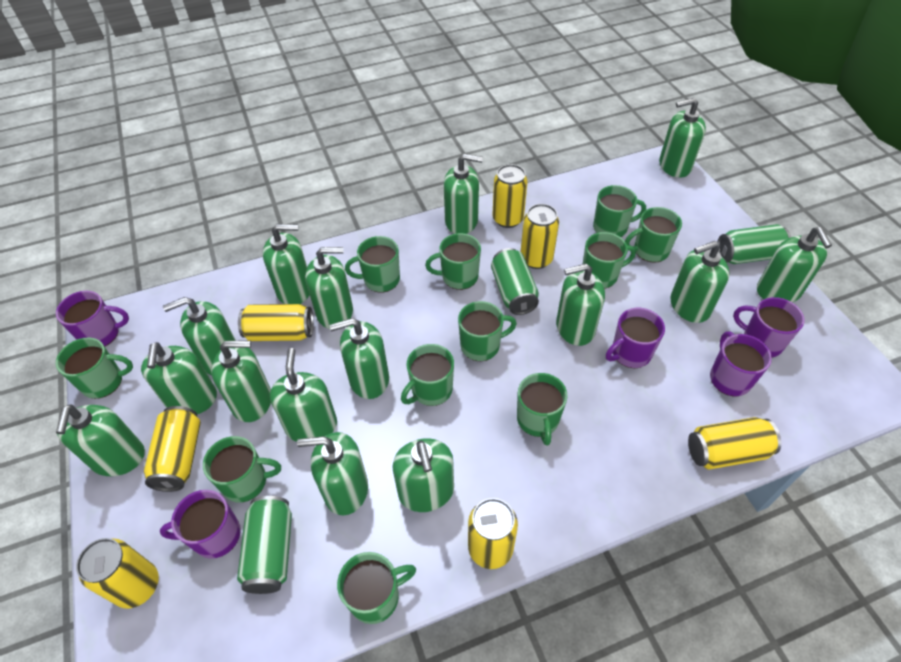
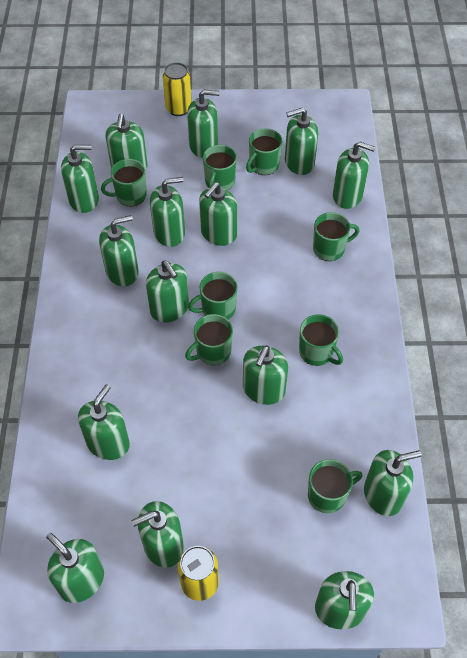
green can: [237,496,292,594] [491,248,539,315] [717,224,791,264] = 3 -> none = 0
green mug: [56,337,133,399] [203,436,281,502] [337,552,416,624] [345,236,400,293] [401,344,454,406] [425,233,481,290] [458,301,517,361] [517,373,568,446] [583,232,636,289] [593,185,646,237] [625,207,682,263] = 11 -> [101,159,147,206] [185,314,233,366] [188,272,238,320] [203,145,237,191] [246,128,282,175] [299,314,343,366] [308,459,363,513] [313,212,360,261] = 8
purple mug: [56,291,129,346] [160,490,241,559] [606,308,665,368] [710,331,772,396] [733,297,805,357] = 5 -> none = 0
yellow can: [76,538,159,609] [144,406,201,492] [238,304,314,341] [468,498,518,569] [492,164,527,228] [521,204,559,269] [688,417,781,469] = 7 -> [163,62,192,116] [178,546,219,601] = 2

